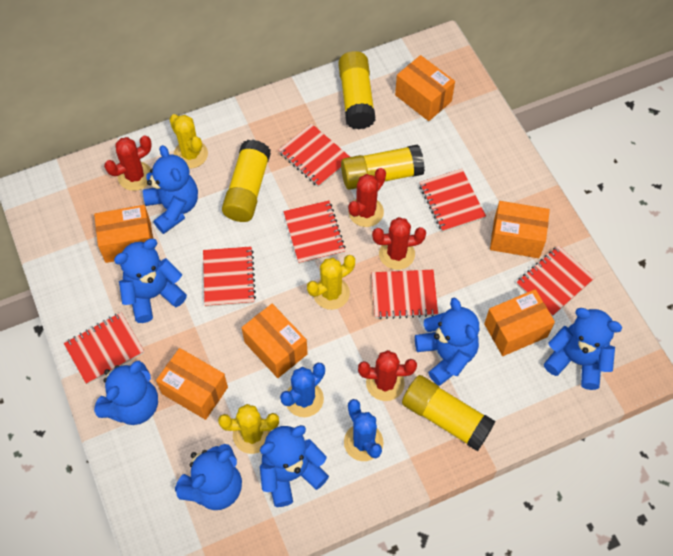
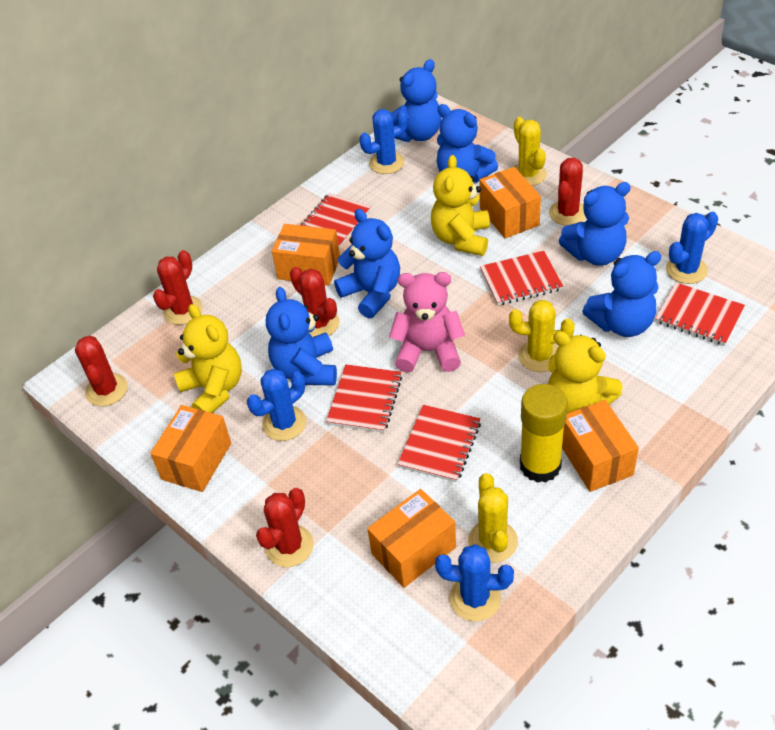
blue cactus: [280,363,325,417] [344,399,383,461] = 2 -> [247,369,306,441] [359,109,408,174] [435,544,514,622] [666,212,718,284] = 4
blue teddy bear: [94,361,158,425] [114,239,187,323] [143,145,198,234] [175,444,242,510] [260,425,329,507] [415,298,479,386] [544,308,623,390] = 7 -> [266,287,337,386] [334,209,400,319] [392,59,442,142] [437,104,498,183] [559,182,631,266] [582,251,662,337] = 6
orange box: [94,205,153,263] [156,348,228,420] [242,304,308,378] [395,55,455,121] [484,289,555,356] [490,201,550,258] = 6 -> [150,405,231,492] [272,224,340,286] [367,489,456,588] [479,167,541,238] [562,400,639,492] = 5
pink teddy bear: none = 0 -> [389,272,465,373] = 1
red cactus: [104,135,152,191] [348,168,386,227] [358,350,417,401] [372,217,426,270] = 4 -> [75,335,128,406] [153,250,203,325] [256,488,314,567] [290,267,340,337] [549,158,586,226] = 5
red notebook: [64,312,144,385] [203,247,256,307] [279,124,350,187] [283,200,346,264] [372,270,438,319] [419,169,486,232] [516,246,595,316] = 7 -> [301,193,371,249] [326,364,402,433] [397,405,481,482] [480,251,563,305] [655,282,745,346] = 5
yellow glue stick: [222,140,271,222] [338,51,376,130] [341,144,425,190] [402,375,496,451] = 4 -> [520,384,568,483] = 1
yellow teddy bear: none = 0 -> [174,304,242,413] [431,155,490,256] [548,331,622,413] = 3

